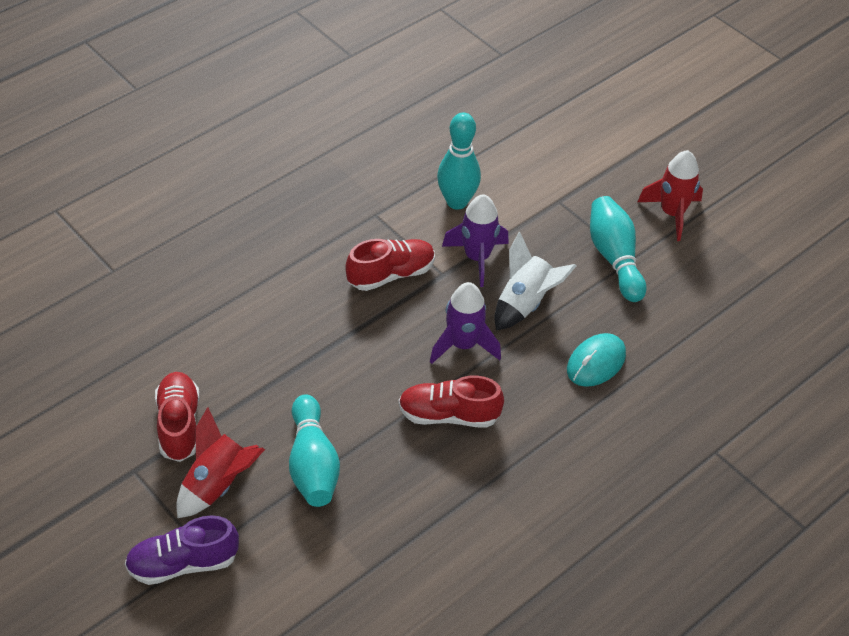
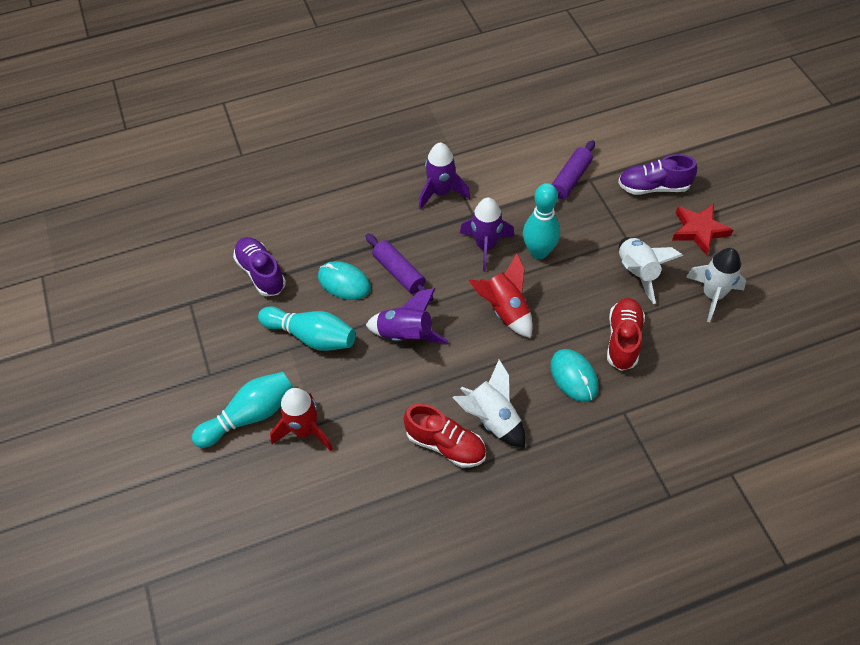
purple rocket: [430,282,501,364] [442,194,509,287] = 2 -> [366,288,448,343] [419,143,471,210] [460,198,514,272] = 3
purple rolling pin: none = 0 -> [366,234,433,301] [552,140,595,203] = 2
purple shoe: [125,515,239,585] = 1 -> [233,237,286,297] [618,154,697,195] = 2
red shoe: [155,372,199,462] [345,239,435,291] [399,376,504,428] = 3 -> [403,404,486,468] [607,298,645,371] = 2
red star: none = 0 -> [672,204,733,255] = 1
turquoise mouse: [567,333,626,387] = 1 -> [318,261,371,300] [550,349,599,402] = 2
white rocket: [495,232,577,330] = 1 -> [452,359,526,448] [619,237,683,304] [686,248,746,322] = 3

